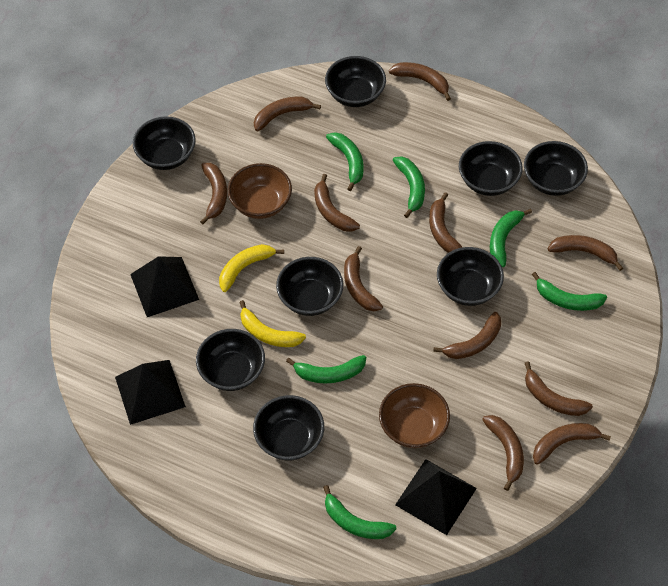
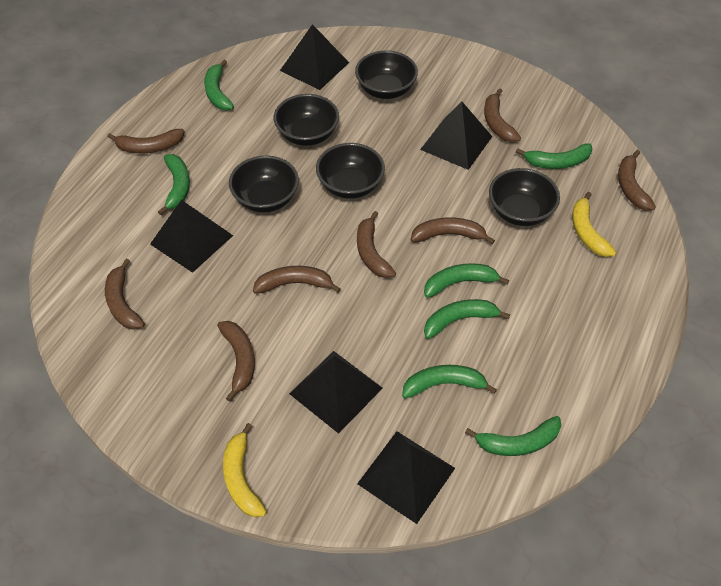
black bowl: [133,116,196,170] [196,329,265,391] [253,395,324,461] [276,257,343,316] [325,56,386,107] [437,247,504,306] [459,141,523,196] [524,141,588,196] = 8 -> [229,156,299,212] [274,94,339,146] [316,143,385,199] [355,50,418,99] [489,168,560,226] = 5
black pyramid: [115,360,186,425] [130,256,199,317] [395,459,477,535] = 3 -> [150,200,233,273] [280,24,349,90] [289,351,383,434] [357,431,455,524] [420,102,492,170] = 5
brown banana: [200,163,227,224] [254,97,321,131] [314,174,360,232] [344,246,383,311] [389,62,451,101] [429,192,462,253] [433,312,501,359] [482,415,524,491] [525,361,593,416] [533,423,611,465] [548,235,623,271] = 11 -> [105,258,145,330] [107,129,185,153] [217,321,255,401] [253,266,341,294] [357,211,396,278] [411,217,495,244] [484,89,521,142] [618,150,656,210] = 8
brown bowl: [228,163,292,219] [379,383,450,448] = 2 -> none = 0
green banana: [286,355,366,383] [323,485,397,539] [326,132,364,191] [393,156,425,218] [490,209,532,267] [532,272,607,311] = 6 -> [158,154,190,215] [204,60,234,110] [402,365,497,399] [424,263,509,298] [424,299,510,339] [465,416,561,456] [516,143,593,169] = 7

